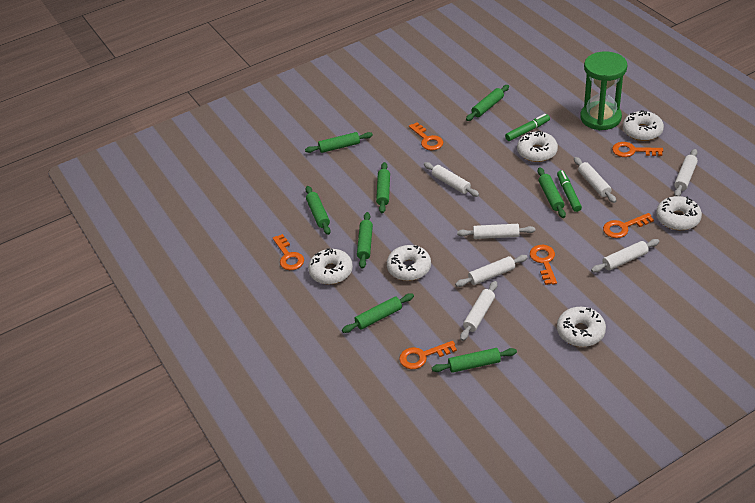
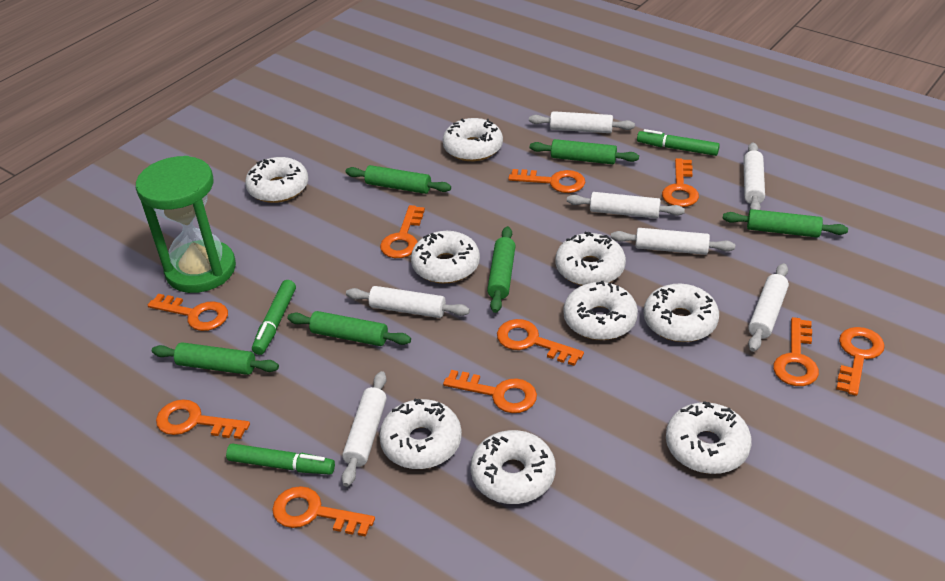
green marker: [505,114,550,141] [557,170,582,212] = 2 -> [226,444,335,475] [252,280,296,355] [637,129,720,156] = 3
green rolling pin: [305,132,373,153] [305,186,331,235] [342,293,414,333] [357,212,373,269] [376,162,390,213] [432,348,517,373] [466,85,509,121] [538,167,566,218] = 8 -> [152,342,279,375] [287,311,411,346] [345,165,451,194] [487,226,516,313] [530,139,639,164] [722,209,848,238] = 6
orange key: [273,234,304,270] [399,341,457,369] [409,122,443,150] [530,245,557,285] [603,213,654,238] [612,142,663,157] = 6 -> [148,294,228,331] [156,399,250,439] [272,486,375,537] [380,205,425,258] [443,370,537,413] [497,319,584,366] [508,169,585,193] [662,158,699,207] [773,317,819,386] [836,327,885,396] = 10
white donut: [308,249,353,284] [387,245,431,281] [517,131,558,162] [557,307,606,347] [623,110,664,141] [656,196,702,230] = 6 -> [245,157,308,203] [379,399,462,469] [411,231,480,284] [443,118,503,161] [471,430,556,504] [555,232,626,286] [563,281,638,340] [644,284,719,342] [666,401,752,474] = 9

